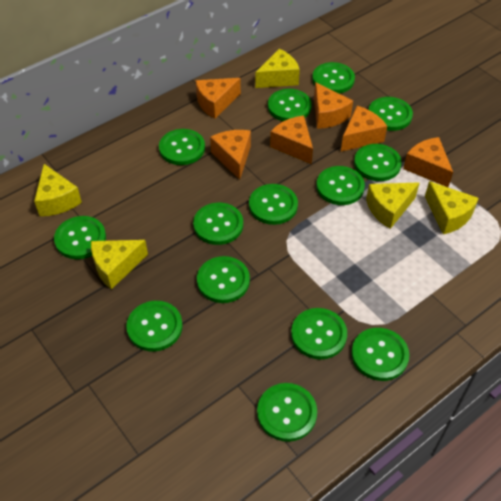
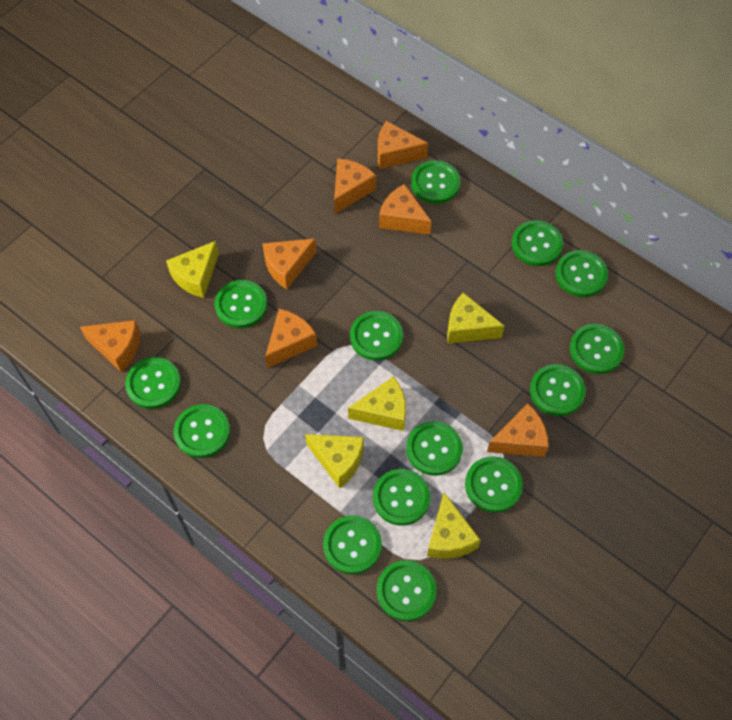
orange cheese: [196,78,241,119] [210,130,251,180] [270,116,313,164] [314,82,353,129] [341,106,387,151] [403,137,453,187] = 6 -> [80,320,140,372] [262,238,317,289] [265,309,317,368] [334,158,376,214] [378,121,428,169] [379,184,431,235] [487,404,549,457] = 7

